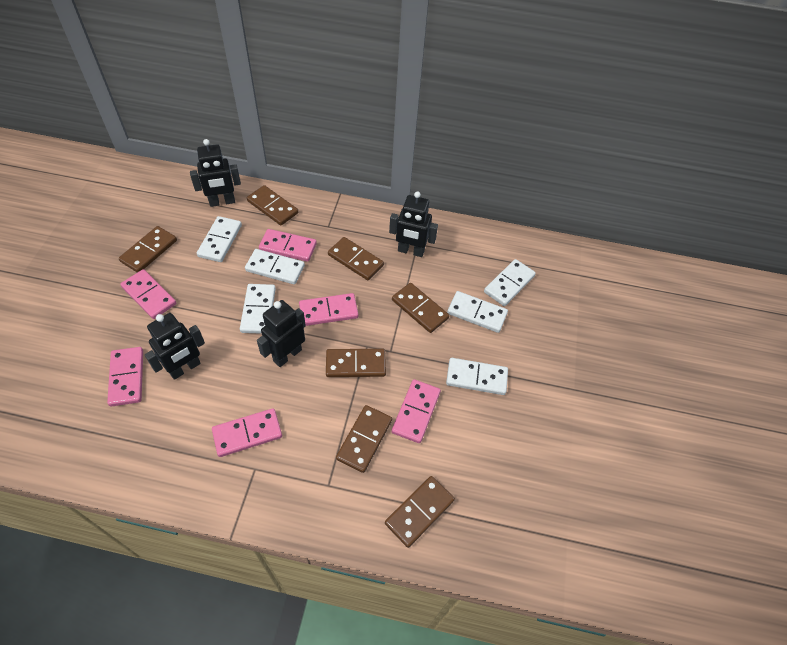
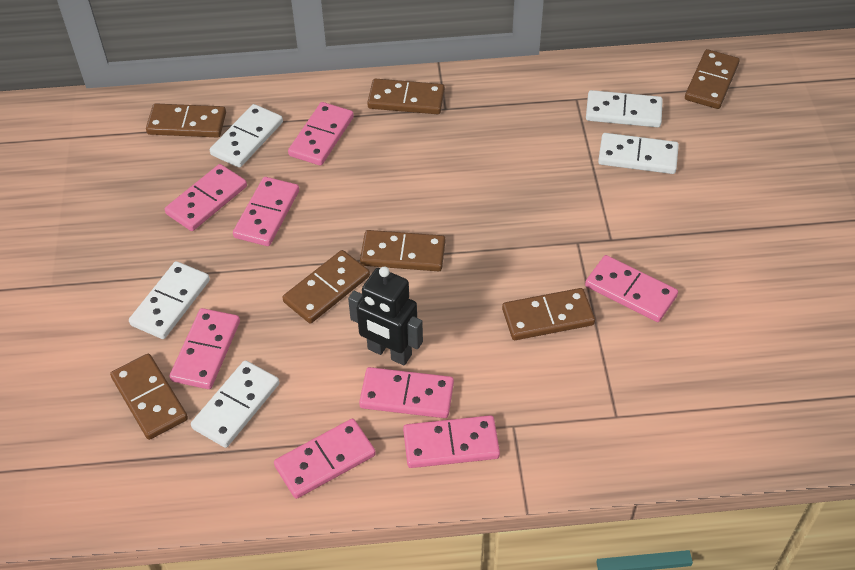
black robot: [145,313,205,380] [190,139,241,207] [257,300,306,367] [389,191,438,257] = 4 -> [348,267,423,365] = 1
pink domino: [107,347,143,407] [120,269,176,319] [212,408,282,457] [259,229,317,262] [299,293,359,326] [392,379,441,443] = 6 -> [165,164,247,231] [170,308,240,389] [233,177,299,246] [274,419,376,499] [288,102,354,166] [359,367,454,418] [403,415,500,468] [585,255,678,322] = 8
white domino: [197,216,242,262] [240,284,276,334] [245,249,305,284] [446,358,508,395] [447,291,508,333] [484,259,536,306] = 6 -> [129,261,210,339] [191,360,279,448] [210,104,283,168] [586,90,663,127] [598,133,679,174] = 5

